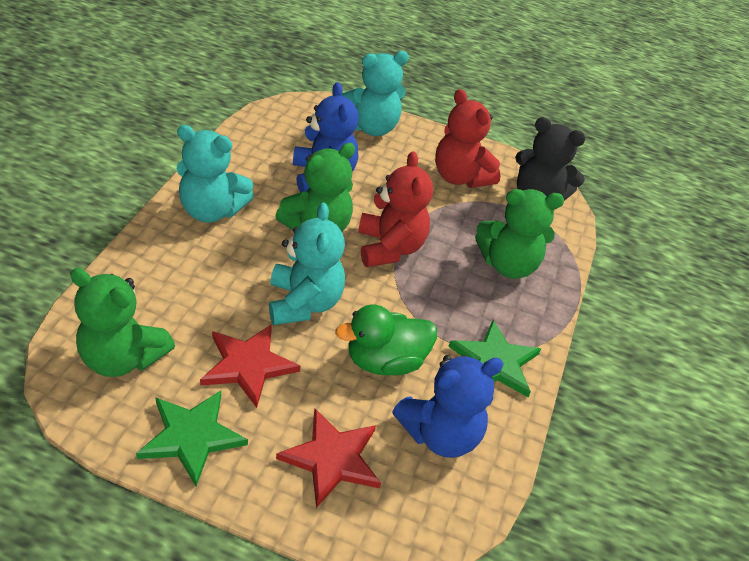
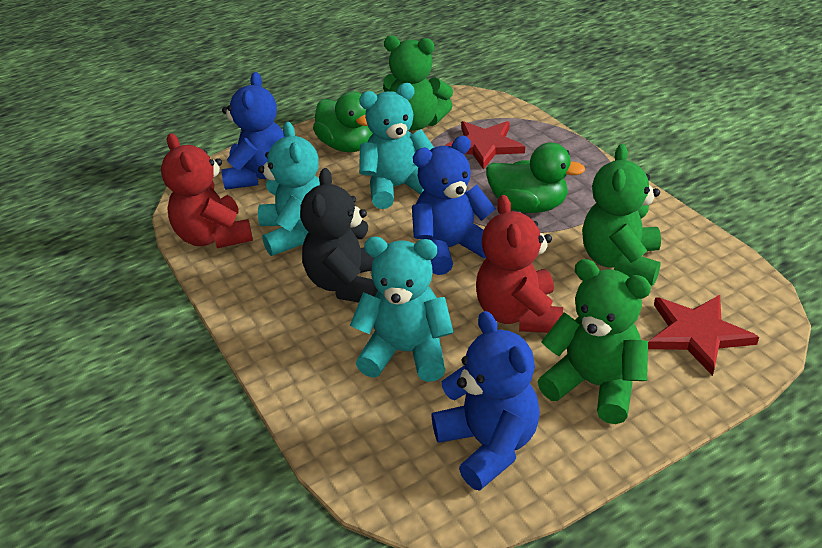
blue teddy bear: [293,82,359,192] [392,355,504,458] = 2 -> [221,72,284,190] [412,136,496,275] [431,311,540,491] = 3
green duck: [335,305,437,375] = 1 -> [313,92,373,152] [486,143,585,213] = 2
green star: [136,390,248,486] [448,320,541,397] = 2 -> none = 0

